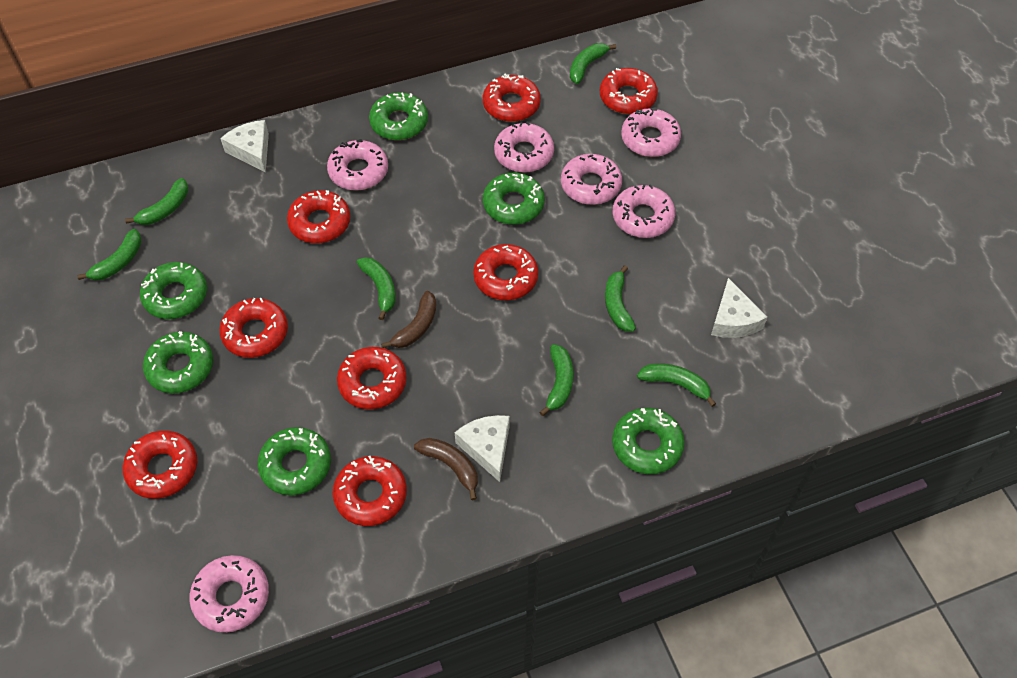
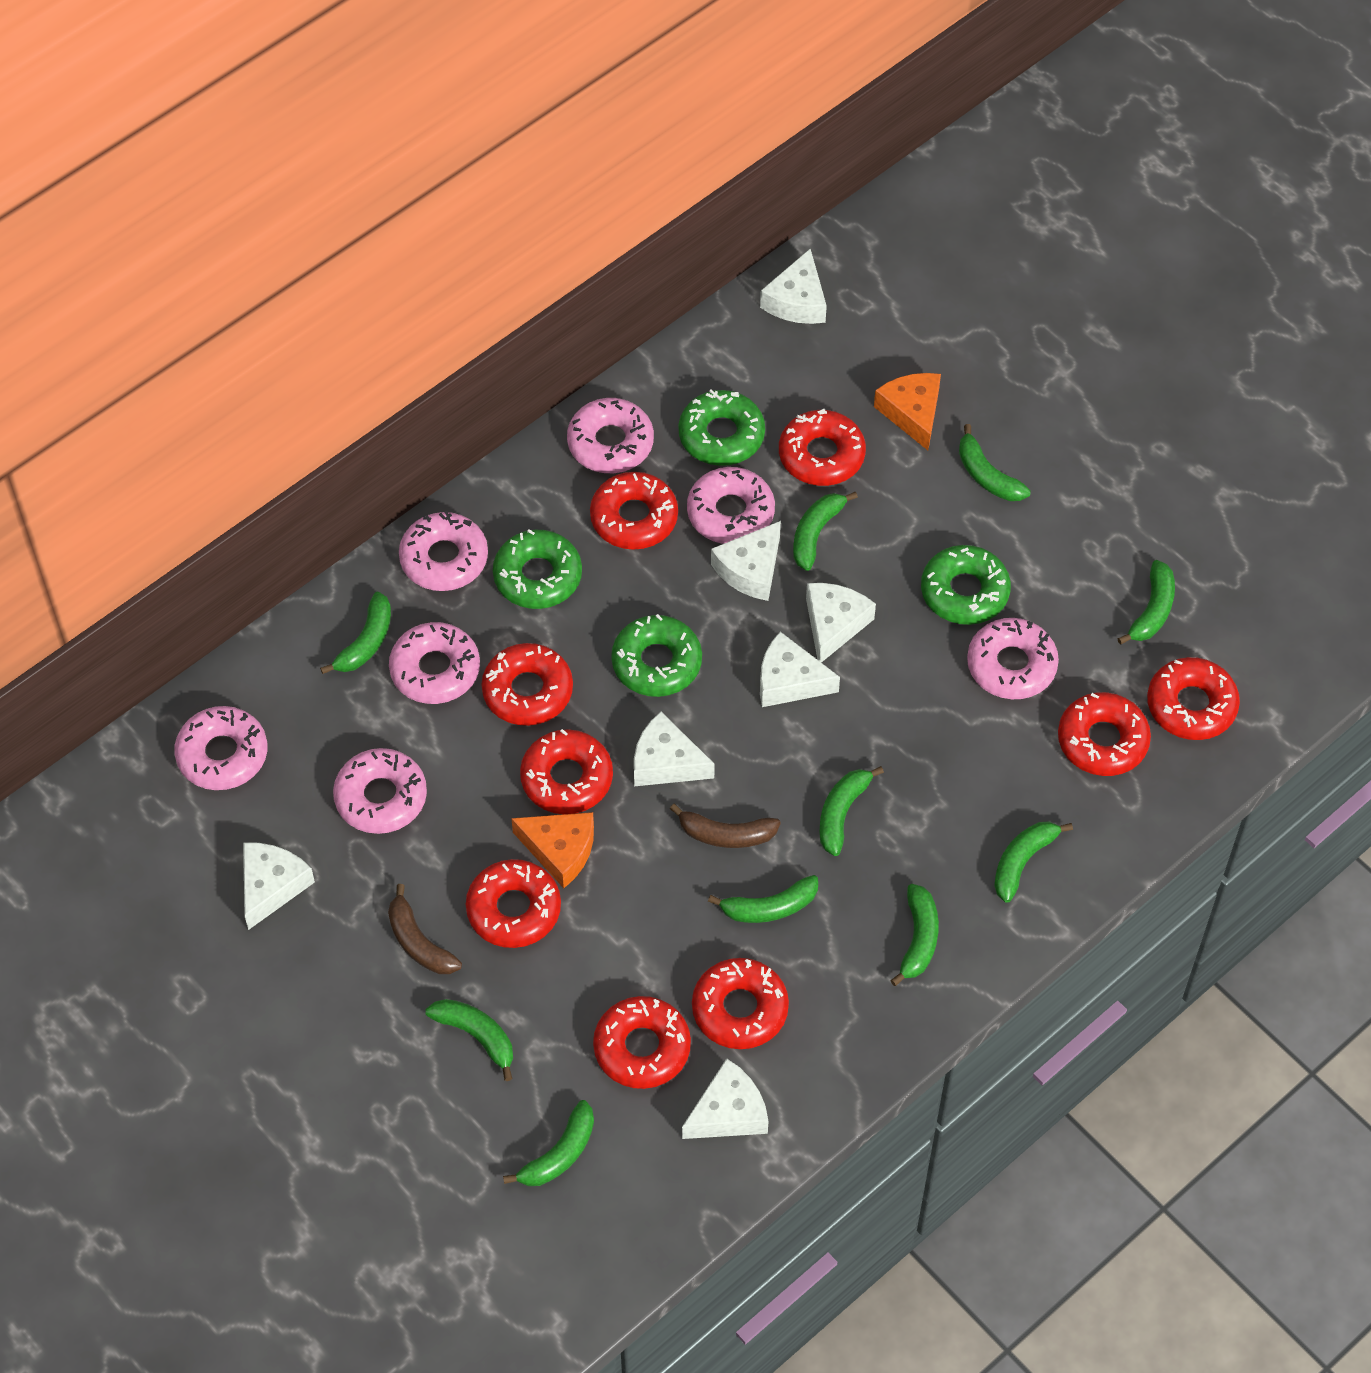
green banana: [77,229,142,280] [125,178,188,225] [357,257,396,320] [540,344,573,416] [570,43,616,84] [605,265,636,332] [637,363,716,407] = 7 -> [320,592,391,674] [425,999,513,1081] [503,1100,594,1186] [708,875,818,923] [793,492,858,571] [819,766,884,856] [890,884,939,986] [959,424,1031,501] [994,822,1073,903] [1117,560,1175,644] = 10
green donut: [140,262,207,319] [143,331,213,393] [258,427,331,495] [369,92,428,140] [483,173,545,225] [612,408,685,474] = 6 -> [493,529,582,609] [611,614,702,697] [678,389,765,466] [921,545,1011,625] = 4
orange cheese: none = 0 -> [511,812,594,888] [874,373,941,450] = 2
pink donut: [190,555,269,633] [327,139,388,190] [494,122,554,172] [561,154,622,205] [612,184,675,238] [621,107,681,157] = 6 -> [174,706,267,790] [333,748,427,834] [389,622,480,704] [399,511,488,591] [567,398,654,473] [687,467,775,544] [967,618,1059,699] = 7
red donut: [123,431,197,499] [219,298,288,358] [287,190,350,243] [333,456,407,526] [337,347,407,409] [473,244,538,300] [483,74,541,122] [600,68,658,114] = 8 -> [466,859,561,948] [481,643,573,726] [520,729,613,814] [590,472,678,550] [593,996,691,1089] [692,958,789,1049] [779,409,866,486] [1058,692,1151,776] [1147,657,1240,740] = 9
white cheese: [220,120,269,173] [455,415,509,482] [711,278,767,338] = 3 -> [243,843,315,930] [634,712,715,786] [682,1058,768,1139] [711,521,781,601] [760,249,827,324] [760,632,840,707] [806,583,876,663] = 7

